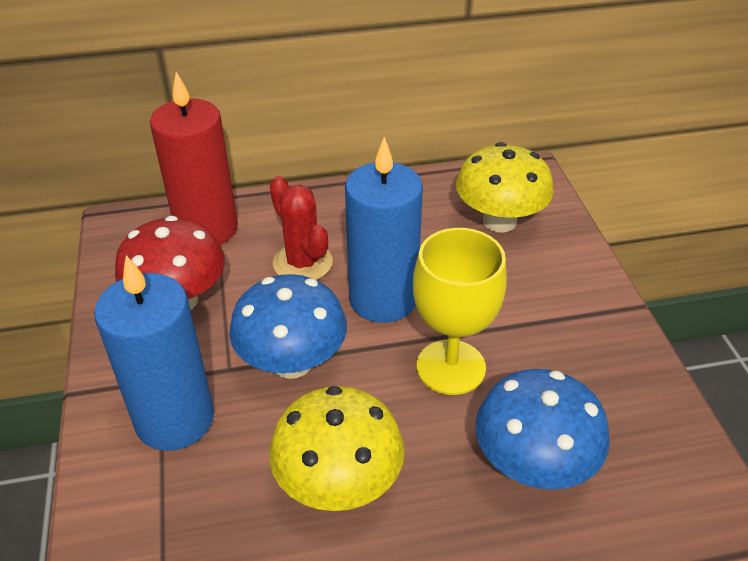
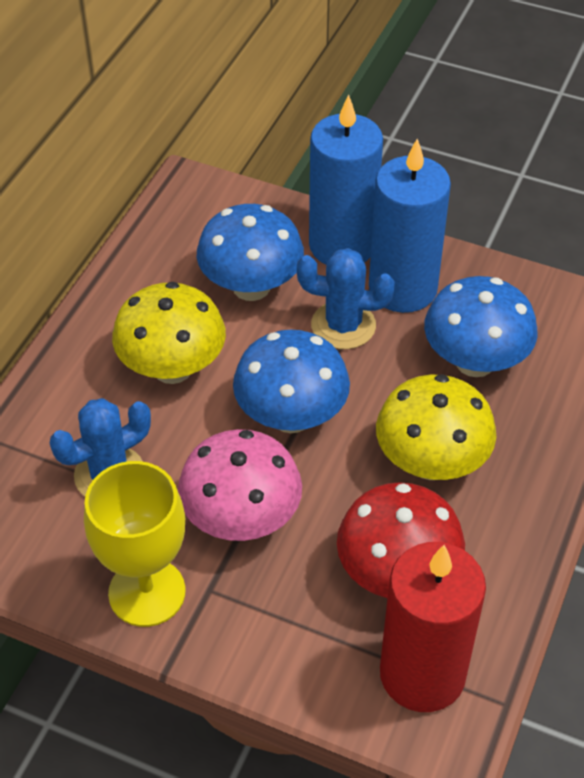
blue cactus: none = 0 -> [50,398,151,496] [297,248,395,349] = 2
blue mushroom: [229,274,347,379] [476,369,610,490] = 2 -> [197,204,304,301] [233,330,350,433] [424,276,538,377] = 3
pink mushroom: none = 0 -> [178,429,302,541] = 1
red cactus: [270,176,333,280] = 1 -> none = 0

